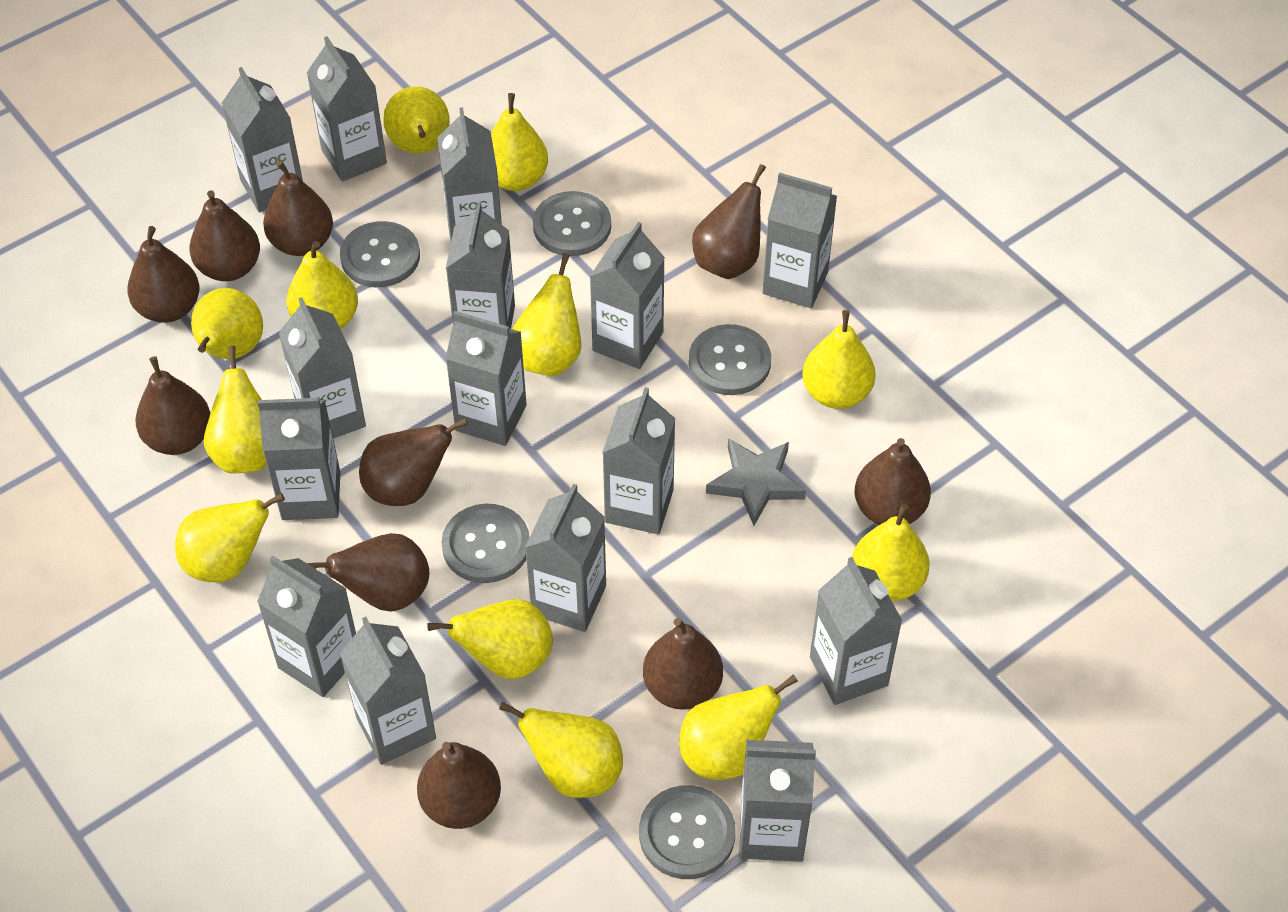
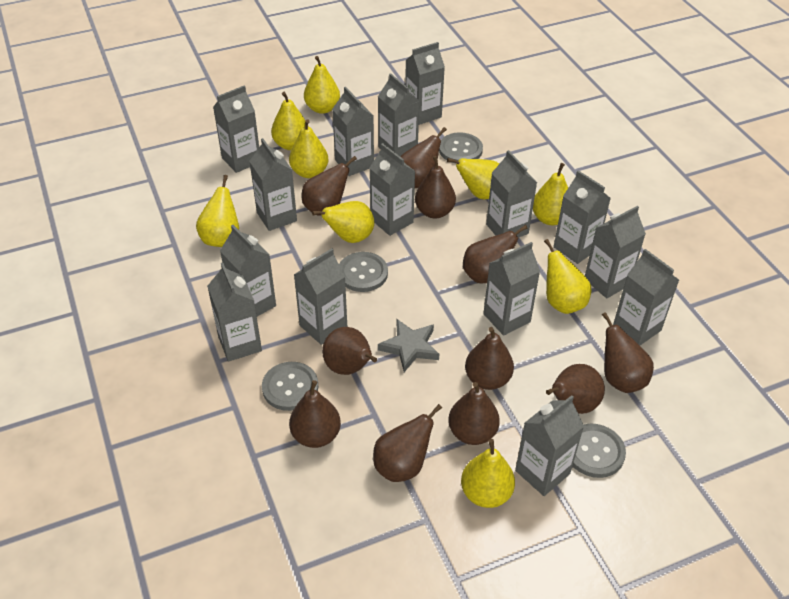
brown pear: [127,226,199,323] [135,356,211,455] [190,190,260,281] [263,161,333,256] [307,533,429,612] [359,418,468,506] [417,742,501,829] [643,618,723,710] [692,164,766,279] [854,438,931,525] = 10 -> [289,380,341,448] [302,156,357,216] [322,327,377,375] [373,404,442,482] [400,127,447,188] [415,156,456,218] [448,382,500,445] [463,225,528,283] [465,327,514,390] [546,364,605,414] [602,312,654,393] = 11
grey button: [340,221,420,287] [442,504,529,583] [533,191,611,256] [639,785,736,879] [689,324,771,395] = 5 -> [262,362,318,411] [339,252,388,292] [439,132,483,164] [573,424,626,478] = 4
yellow pear: [175,493,285,582] [191,288,263,359] [204,345,267,474] [286,241,358,329] [383,86,450,154] [427,599,553,679] [491,93,548,191] [499,702,623,798] [513,253,581,376] [679,674,798,780] [802,310,876,409] [852,504,930,601] = 12 -> [196,175,239,247] [271,92,309,150] [289,119,329,178] [304,56,340,114] [312,201,374,243] [447,158,499,199] [461,439,515,508] [533,163,568,225] [544,239,591,314] = 9

